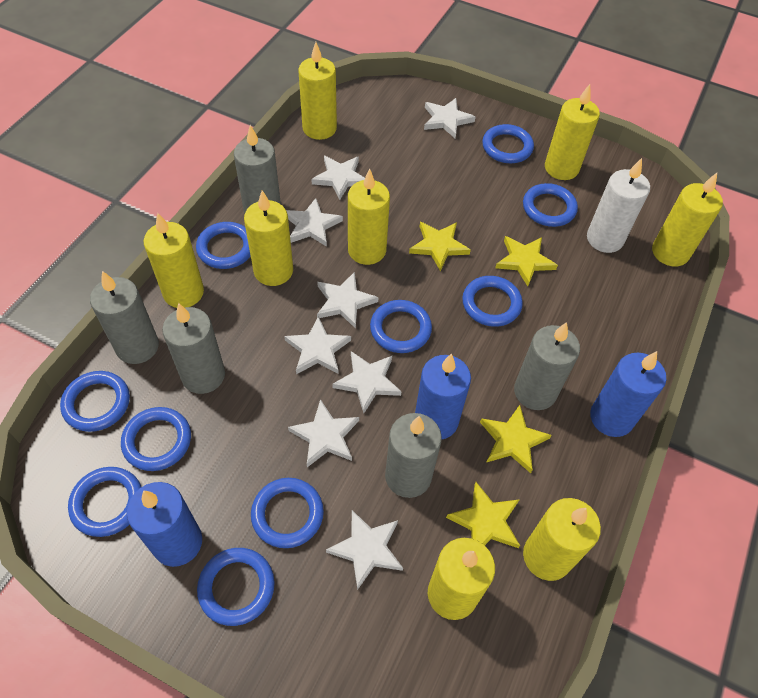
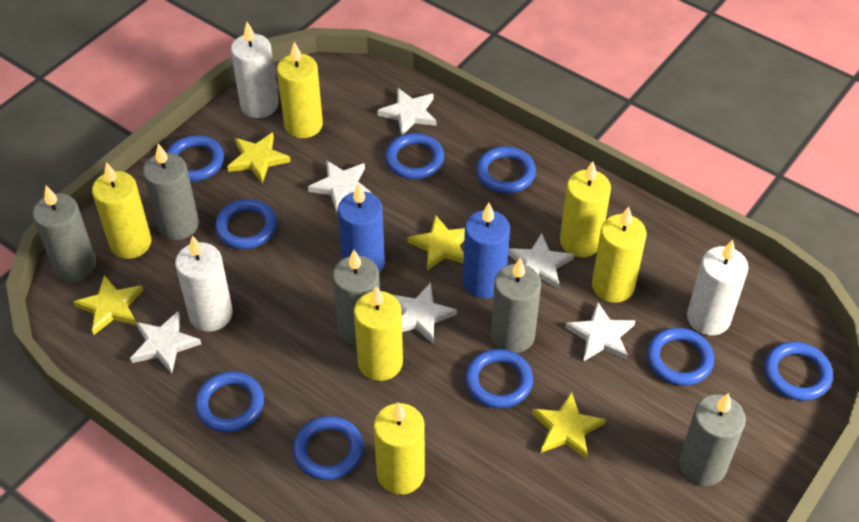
blue candle: [126,482,202,567] [415,353,471,440] [590,351,666,437] = 3 -> [338,183,385,273] [463,203,510,299] = 2
blue ring: [60,371,130,432] [68,467,141,537] [121,407,191,471] [196,222,250,269] [197,548,275,626] [251,478,324,548] [370,300,432,353] [462,276,523,327] [482,124,534,163] [523,183,578,227] = 10 -> [166,135,224,182] [195,371,264,432] [215,199,277,249] [293,416,364,480] [385,133,444,179] [465,349,533,408] [476,146,536,194] [647,327,714,386] [764,342,833,401] = 9
white candle: [587,158,650,253] = 1 -> [175,236,233,332] [231,22,279,118] [687,240,749,336] = 3
white star: [284,316,351,374] [286,198,343,247] [288,399,359,467] [311,156,365,200] [317,272,379,329] [326,510,403,590] [332,351,402,413] [424,98,475,138] = 8 -> [130,311,201,374] [308,160,371,212] [377,88,437,135] [393,283,457,344] [508,233,574,289] [565,302,635,362] = 6
yellow candle: [144,213,204,308] [244,190,293,286] [298,42,337,140] [348,169,390,265] [428,538,495,620] [523,498,601,581] [545,84,600,180] [652,173,723,267] = 8 -> [92,162,152,259] [277,42,323,138] [354,286,403,381] [374,402,425,495] [560,161,611,257] [592,206,646,303] = 6

